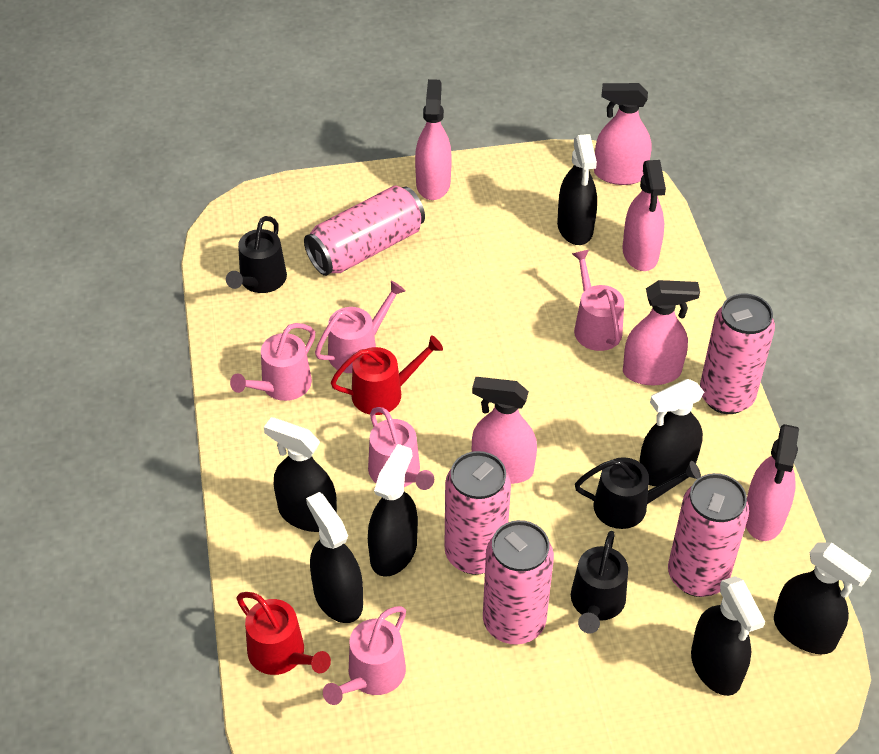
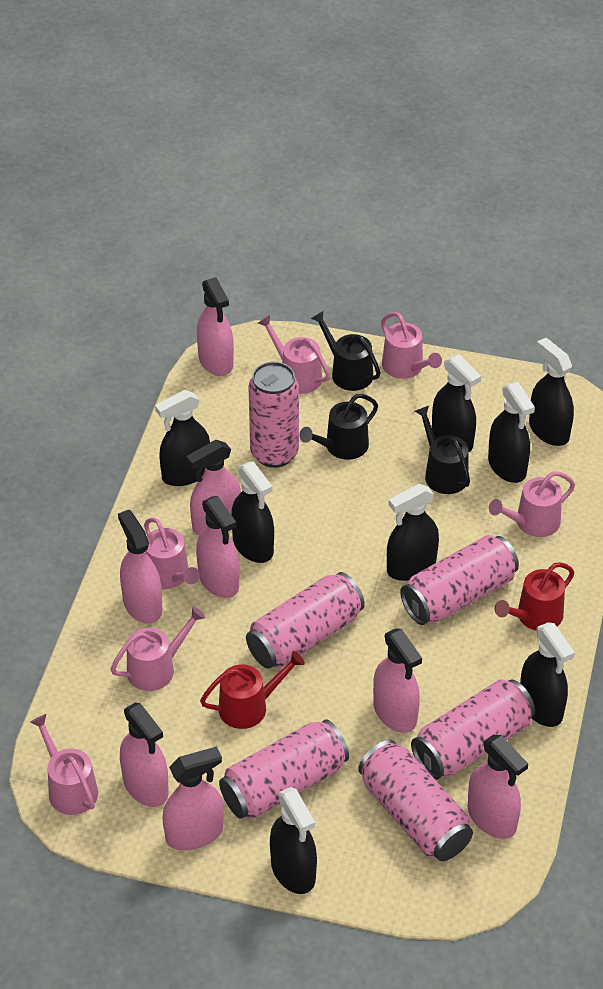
black spray bottle: [264,417,337,532] [306,492,363,623] [368,444,418,577] [557,134,597,245] [640,379,704,486] [691,576,765,696] [774,542,872,654] = 7 -> [155,390,210,486] [231,461,274,563] [270,787,317,894] [387,484,439,581] [432,354,481,452] [488,382,535,483] [520,622,575,727] [529,338,574,446] = 8
pink can: [304,186,425,276] [445,451,511,575] [483,520,554,645] [668,473,749,597] [700,293,775,414] = 5 -> [219,719,349,819] [246,572,365,669] [248,362,299,468] [358,740,473,861] [400,535,519,625] [411,679,535,780] = 6
pink spray bottle: [415,79,452,200] [472,377,537,484] [594,83,652,185] [622,160,666,271] [623,280,700,385] [746,424,799,541] = 6 -> [118,510,162,624] [120,703,169,807] [162,746,224,851] [186,440,241,535] [196,496,240,598] [197,277,234,376] [373,628,422,733] [468,735,528,839] = 8
pink watering can: [230,323,315,401] [315,281,406,373] [323,606,406,705] [368,407,434,490] [572,250,624,351] = 5 -> [30,714,98,815] [110,606,206,691] [144,518,200,589] [258,315,330,394] [381,312,442,379] [489,471,575,537] = 6

